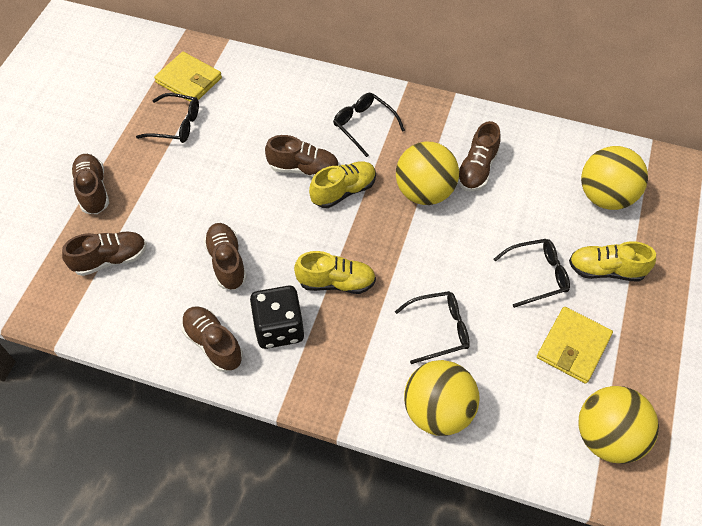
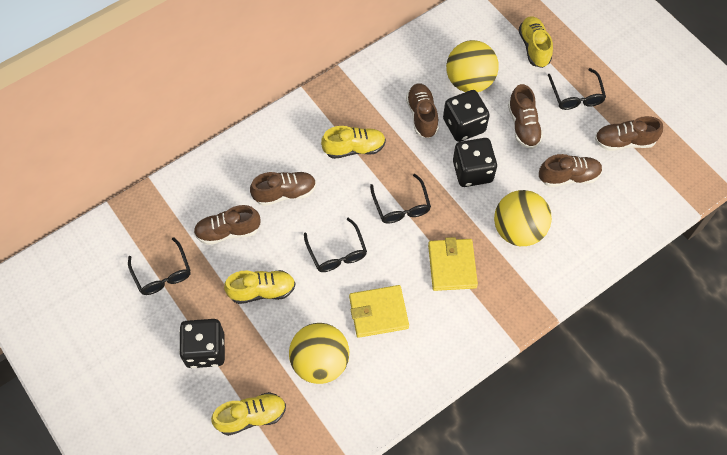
black dice: [250,285,304,349] = 1 -> [179,319,225,368] [443,90,490,142] [453,138,497,187] = 3
yellow ball: [396,142,459,205] [404,360,480,436] [579,386,659,464] [581,146,648,210] = 4 -> [289,323,349,384] [446,40,499,92] [494,190,552,246] = 3
yellow shoe: [294,251,376,294] [309,161,376,208] [569,241,656,282] = 3 -> [211,392,286,436] [224,270,296,304] [321,126,386,159] [519,16,553,68] = 4

